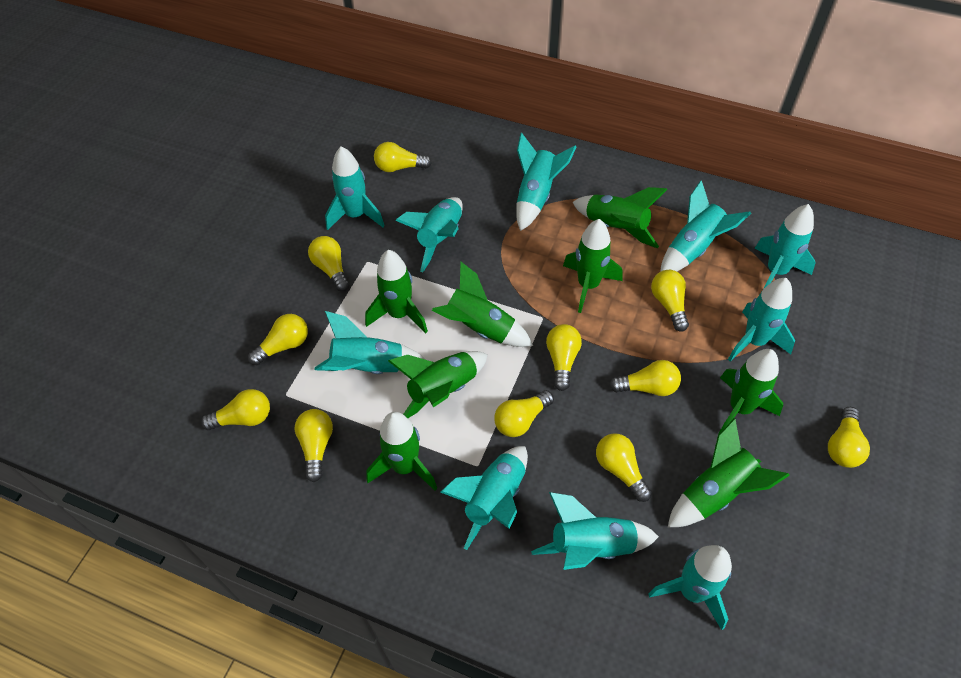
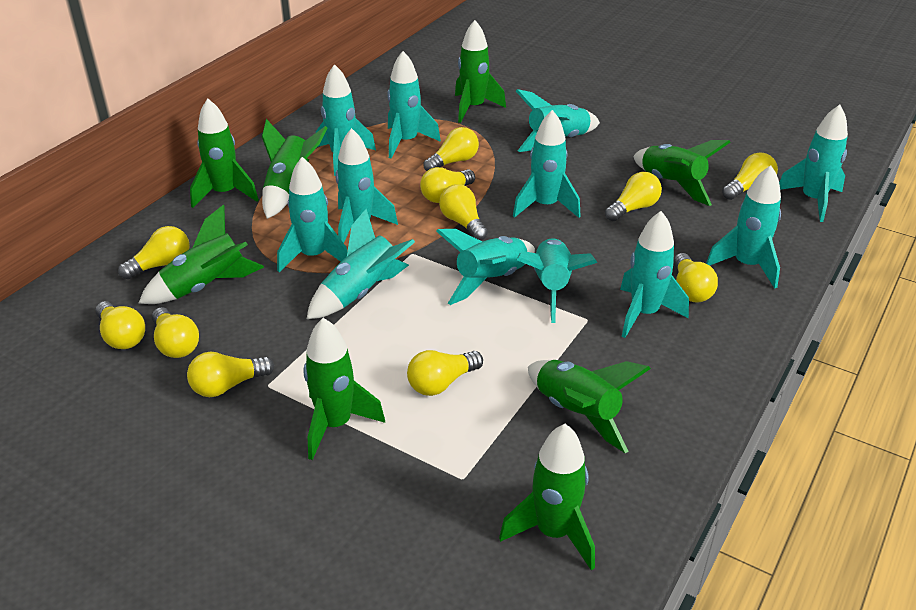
turquoise rocket: [315,311,424,374] [325,146,385,230] [395,197,463,272] [441,446,528,550] [516,133,576,231] [531,492,659,570] [648,545,732,630] [660,180,751,272] [728,278,795,361] [754,204,815,289] = 10 -> [277,157,347,272] [307,209,415,319] [316,64,376,176] [335,128,398,243] [387,51,441,159] [436,229,535,305] [513,110,581,218] [516,89,600,152] [517,238,597,323] [620,211,689,338] [706,166,781,289] [779,105,848,222] = 12

